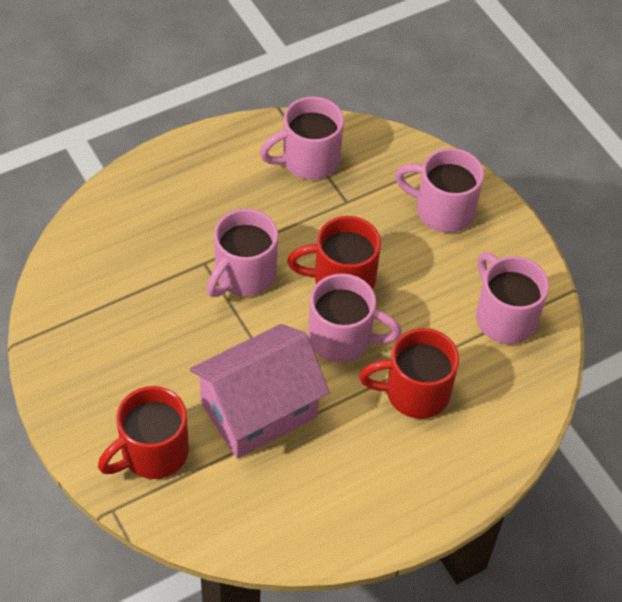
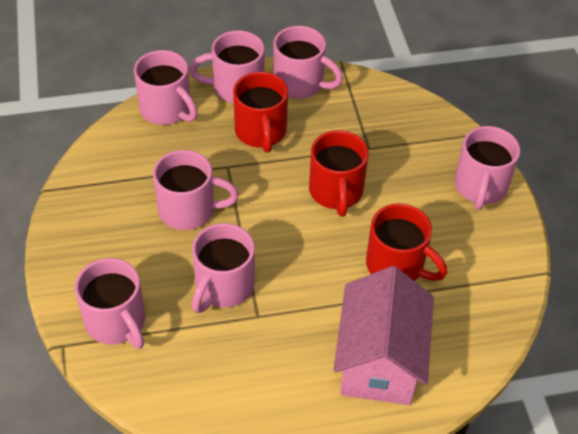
pink mug: [207,209,278,297] [260,96,344,180] [308,273,402,363] [395,148,484,233] [476,252,549,344] = 5 -> [75,258,145,349] [134,50,198,125] [153,150,239,230] [189,30,265,103] [192,223,255,313] [273,26,343,99] [455,126,520,210] = 7

